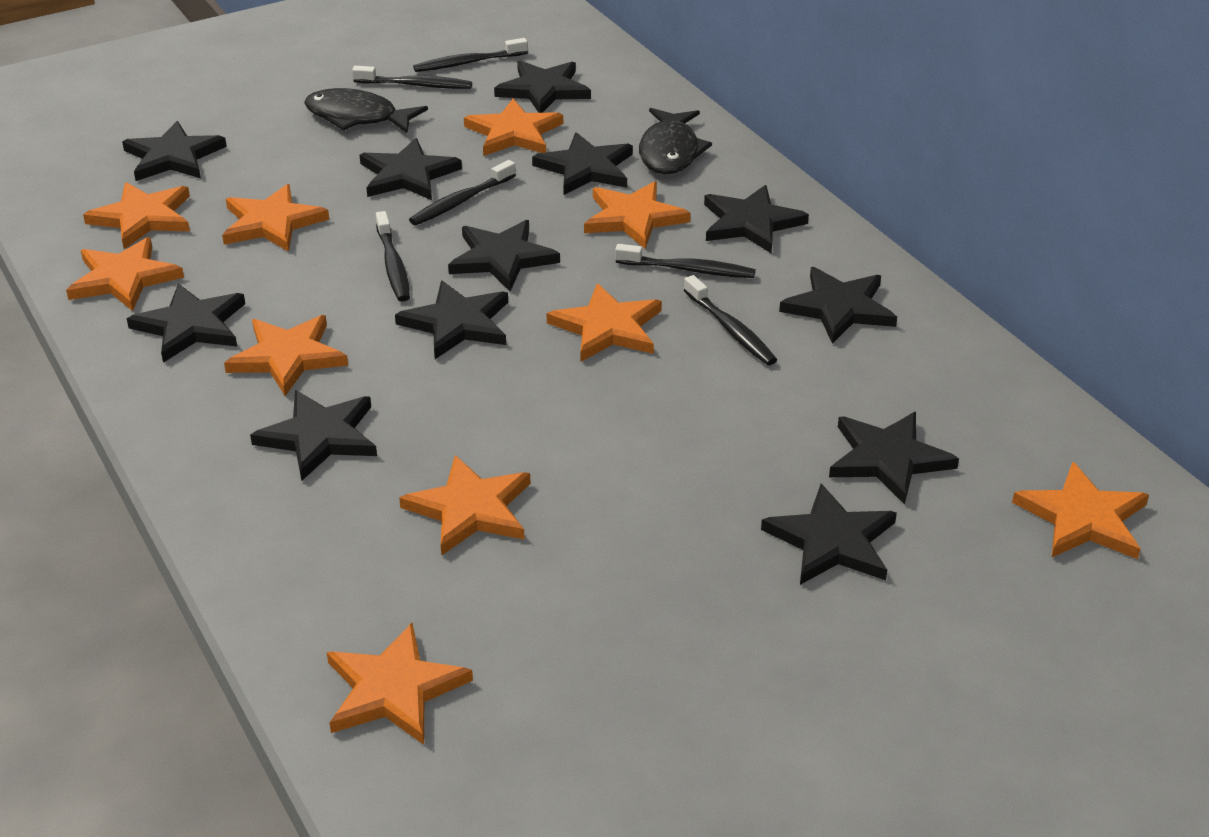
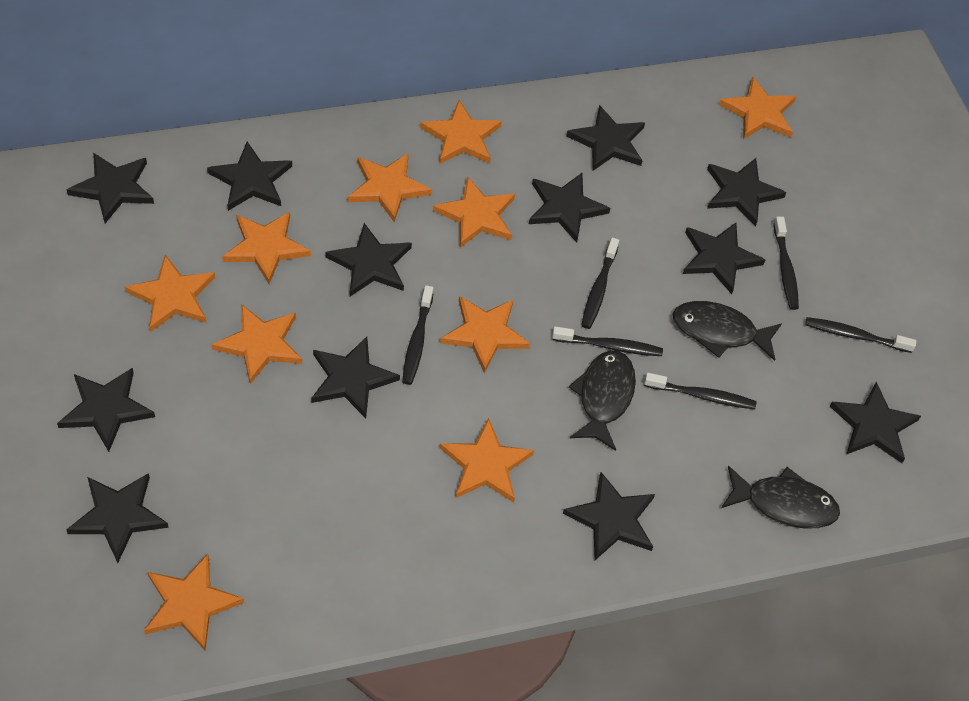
black fish: [304,88,428,134] [639,108,712,174] = 2 -> [569,350,636,451] [673,301,782,361] [722,466,840,529] = 3

